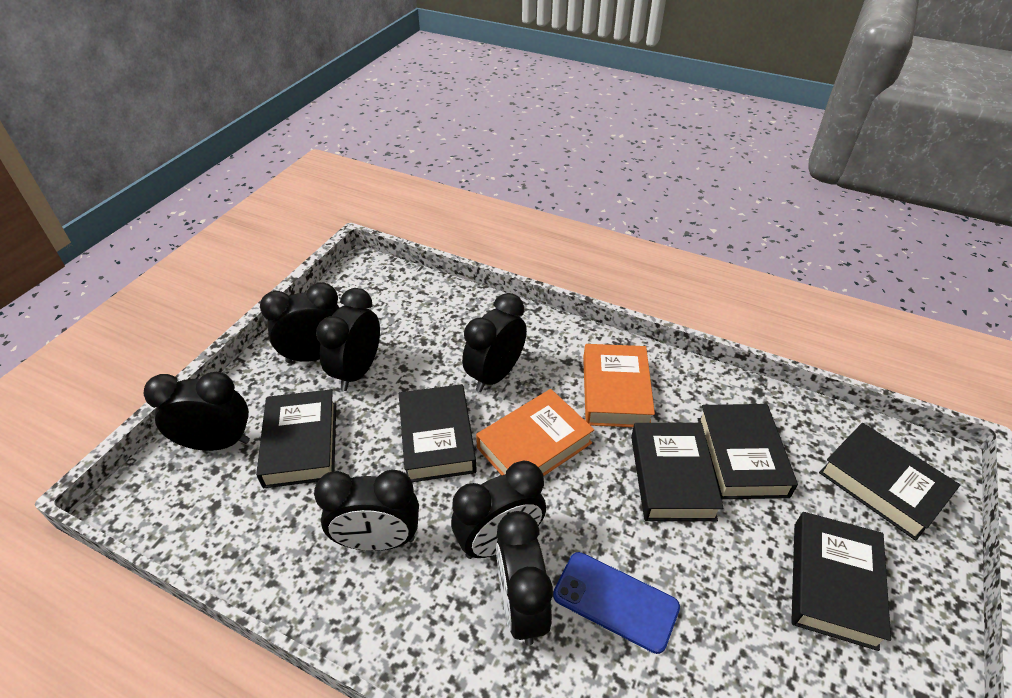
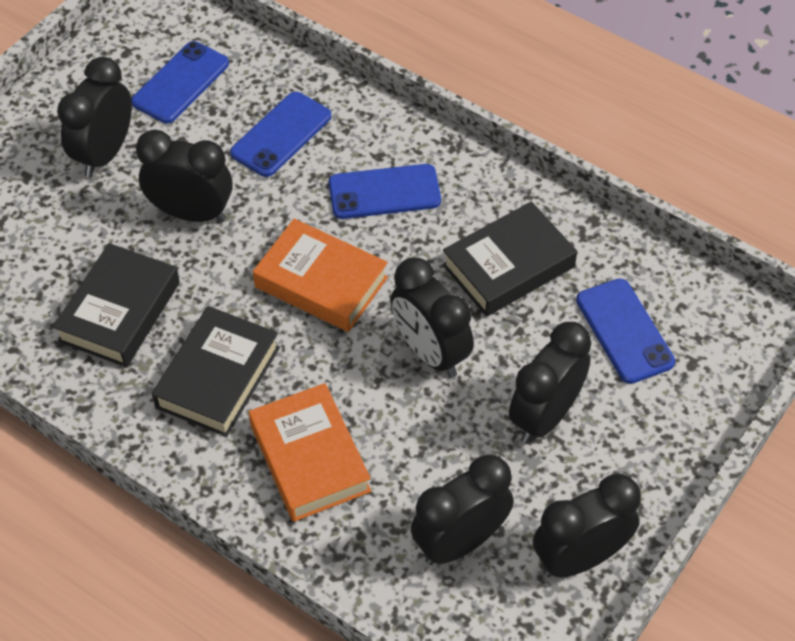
black book: [256,389,336,488] [399,384,477,482] [631,423,723,521] [698,404,798,499] [791,512,891,651] [819,423,960,541] = 6 -> [53,243,180,367] [152,306,280,437] [442,201,577,317] = 3
black clock: [143,372,250,451] [260,282,340,363] [314,469,419,551] [316,288,380,391] [451,461,546,559] [462,293,527,392] [496,511,553,645] = 7 -> [57,57,132,177] [136,130,233,222] [391,258,474,378] [411,454,514,565] [509,322,591,443] [533,474,641,578] = 6
blue phone: [553,552,680,654] = 1 -> [131,41,229,123] [230,92,331,177] [329,164,441,219] [576,278,675,384] = 4

